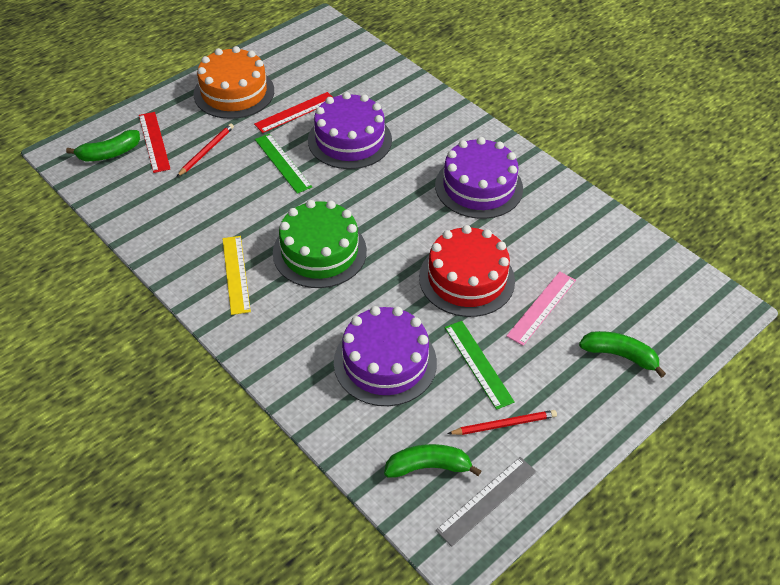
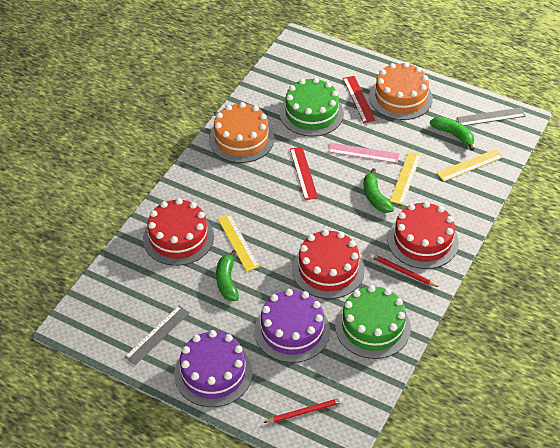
green cake: [273,200,367,288] = 1 -> [280,78,344,137] [335,285,411,359] = 2
green ruler: [255,134,312,194] [445,321,515,410] = 2 -> none = 0
grey ruler: [436,457,536,547] = 1 -> [124,305,190,365] [457,108,526,126] = 2
orange cake: [193,46,274,119] = 1 -> [209,102,274,163] [369,62,433,120] = 2
purple cake: [308,92,392,169] [334,306,437,406] [435,137,523,219] = 3 -> [174,330,252,407] [254,289,330,363] = 2
red cake: [419,225,515,317] = 1 -> [143,198,214,266] [292,229,365,299] [388,201,459,269] = 3
yellow ruler: [222,236,251,315] = 1 -> [217,214,260,272] [390,152,421,205] [437,149,503,182] = 3

